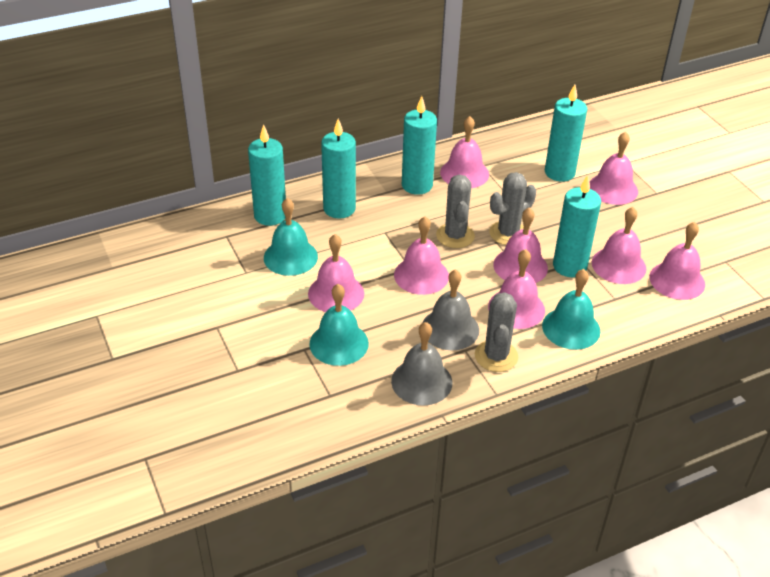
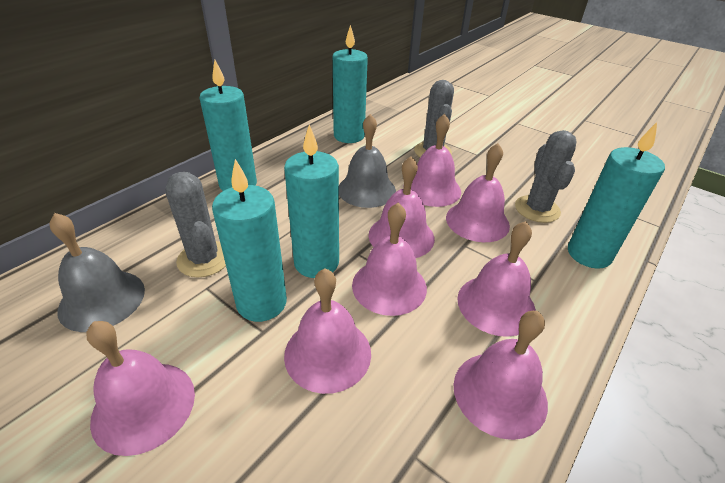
turquoise bell: [264,198,318,276] [309,284,369,366] [542,269,600,350] = 3 -> none = 0

